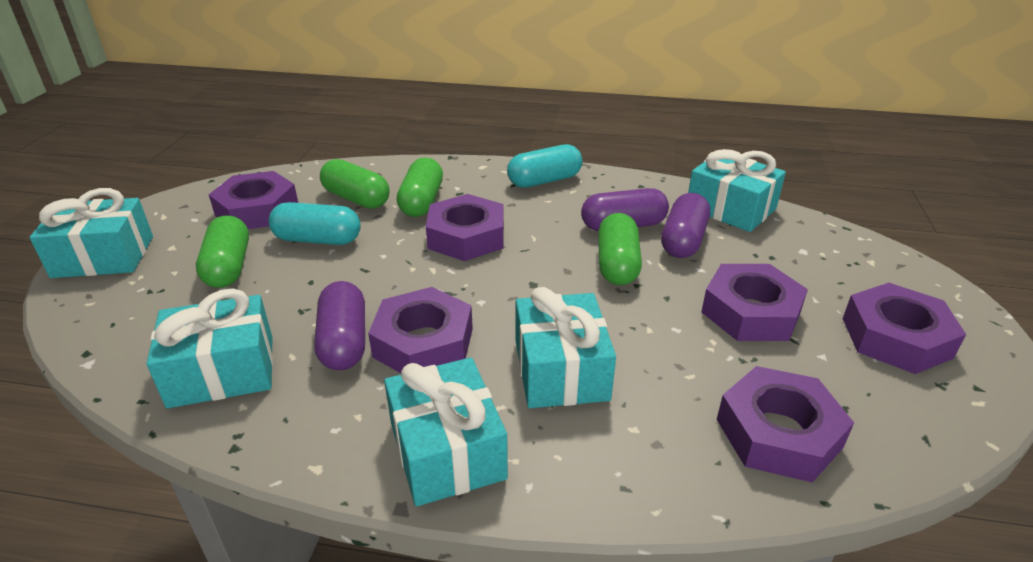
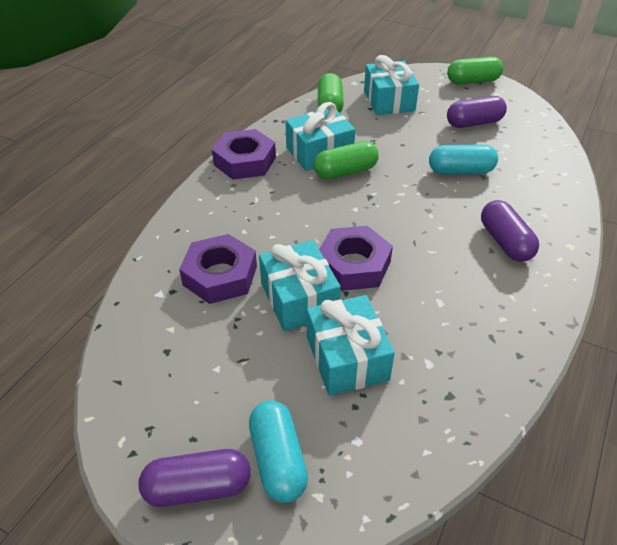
green capsule: [196,215,249,288] [320,159,389,209] [397,157,443,217] [598,213,642,285] = 4 -> [314,141,379,179] [318,73,344,113] [447,57,503,84] = 3
purple nut: [209,171,298,229] [368,287,473,373] [426,194,504,261] [701,264,808,341] [717,366,854,483] [842,283,966,374] = 6 -> [179,234,257,304] [212,129,276,180] [319,226,393,291] = 3
turquoise gift: [29,188,153,278] [147,288,273,408] [384,357,508,506] [516,287,616,408] [688,149,786,232] = 5 -> [259,240,341,332] [285,102,355,171] [307,295,395,396] [364,55,419,115] = 4

